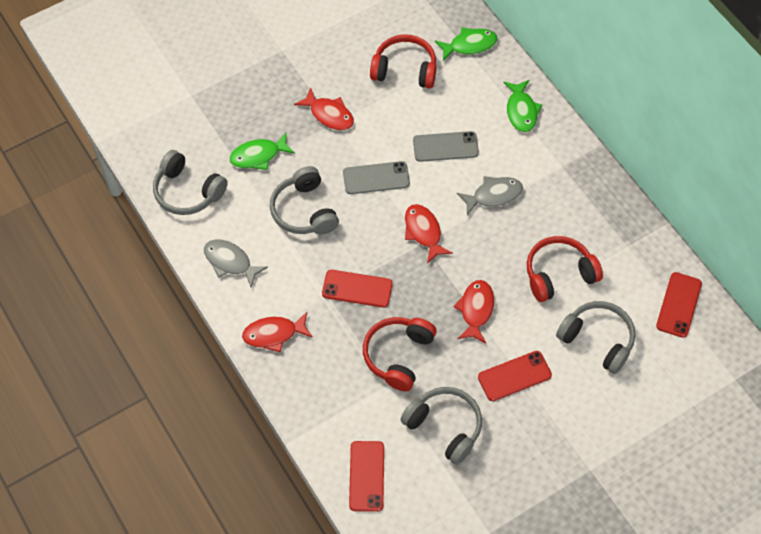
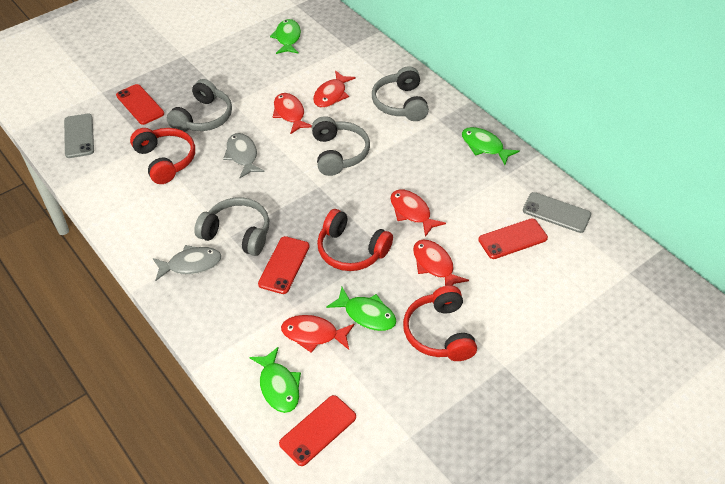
green fish: [229,133,295,170] [435,27,497,61] [503,80,542,132] = 3 -> [249,347,301,413] [270,19,301,54] [326,287,397,331] [462,127,520,165] = 4
red fish: [242,312,313,353] [294,87,354,130] [405,204,453,263] [454,280,494,343] = 4 -> [273,93,312,134] [281,315,354,353] [313,70,356,108] [390,189,446,237] [413,239,469,286] = 5

